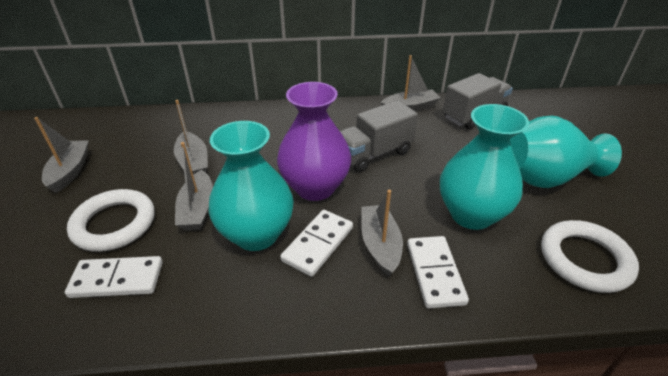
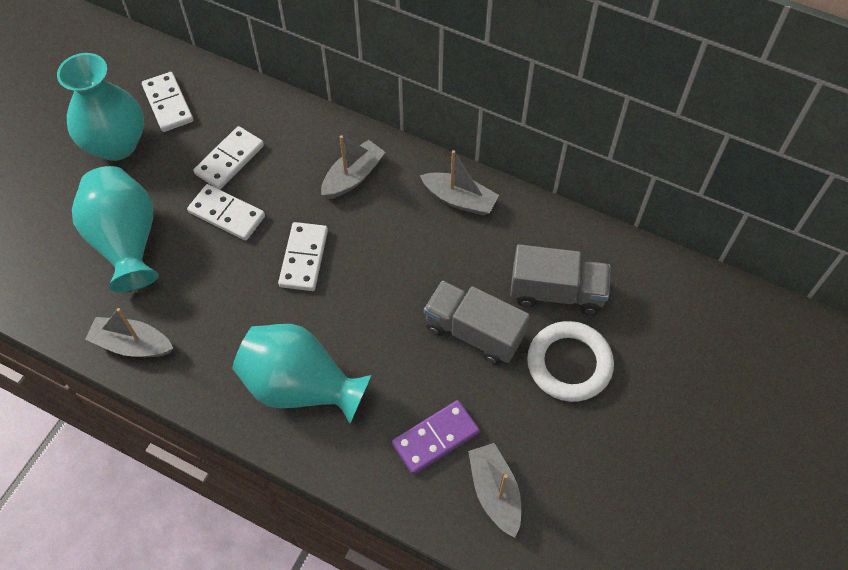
grey boat: [34,117,89,193] [174,100,208,175] [175,142,213,231] [361,190,403,276] [381,55,441,112] = 5 -> [85,308,173,357] [321,135,385,199] [420,150,499,216] [468,443,521,537] = 4
purple domino: none = 0 -> [392,400,480,475] = 1
purple vase: [277,82,351,201] = 1 -> none = 0
white domino: [65,256,163,298] [280,210,353,277] [407,236,469,308] = 3 -> [142,72,193,132] [187,184,265,241] [194,126,264,190] [278,222,328,291] = 4
white ring: [67,189,155,252] [541,220,639,293] = 2 -> [527,321,614,402] = 1

